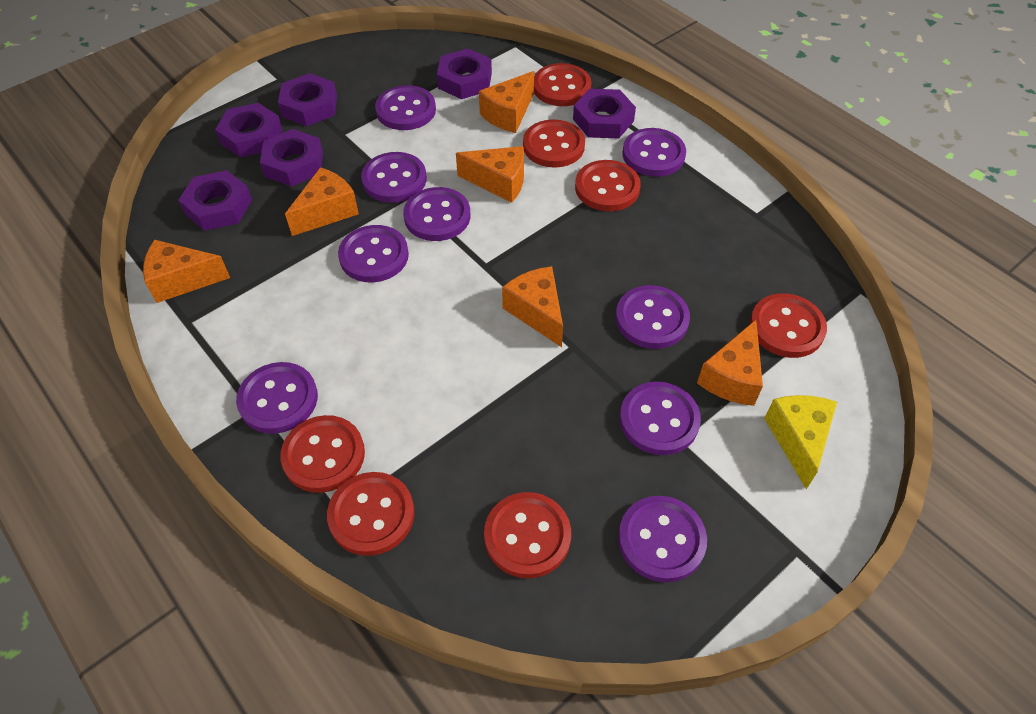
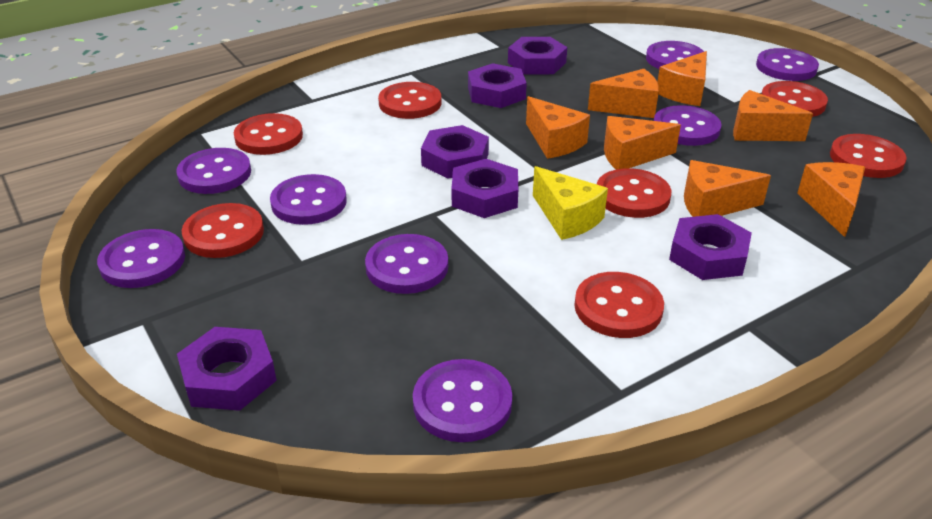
orange cheese: [143,240,230,303] [285,167,359,236] [456,146,524,203] [479,71,534,133] [502,266,563,347] [697,320,763,406] = 6 -> [526,96,590,159] [588,69,659,118] [604,116,681,169] [658,51,707,106] [684,160,771,217] [733,90,813,141] [797,162,865,237] = 7
purple button: [236,362,318,434] [338,225,409,282] [361,152,426,203] [375,85,436,130] [403,187,470,241] [616,285,690,349] [618,496,707,582] [620,382,701,455] [622,128,686,177] = 9 -> [97,229,185,288] [176,148,251,194] [270,174,347,225] [365,234,448,294] [413,359,512,442] [646,41,704,69] [654,105,721,146] [756,48,819,81] = 8

